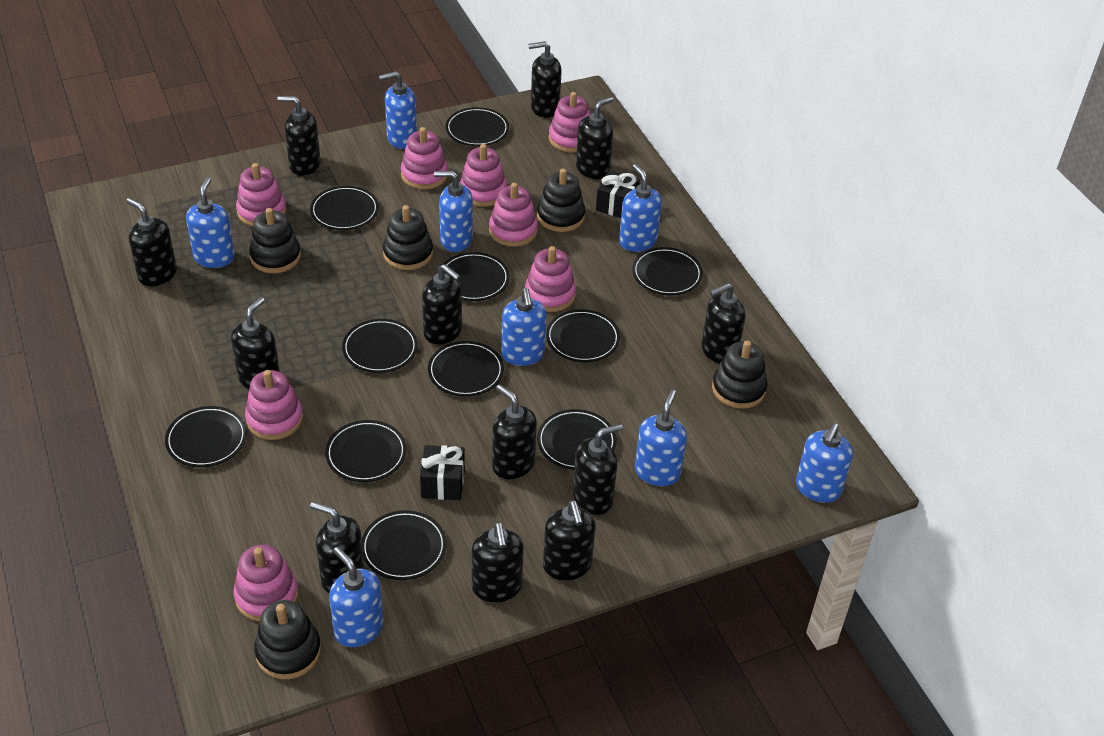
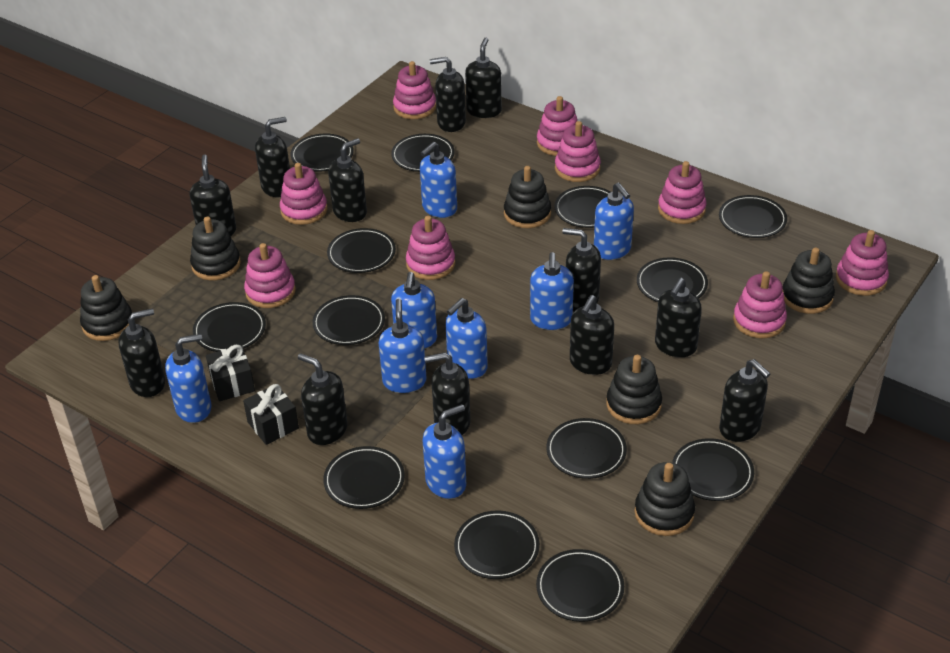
black plate: [165,406,247,467] [310,186,379,230] [325,420,406,482] [342,319,418,373] [362,510,447,580] [428,341,504,397] [444,252,510,301] [446,107,509,146] [537,409,617,470] [546,309,620,362] [632,247,703,295] = 11 -> [193,302,266,352] [290,134,354,172] [312,295,385,345] [323,446,405,509] [327,228,396,273] [391,134,455,172] [454,510,540,579] [536,549,624,622] [546,418,627,479] [555,186,610,228] [637,257,708,302] [672,438,754,501] [719,195,787,238] = 13
black stacking toy: [249,208,301,273] [254,600,321,679] [383,205,433,270] [537,169,585,232] [712,340,767,409] = 5 -> [80,275,132,341] [190,217,241,280] [504,166,551,228] [606,355,662,424] [635,462,695,536] [783,248,835,314] = 6
pink stacking toy: [233,545,298,622] [236,163,286,226] [245,370,303,440] [401,127,448,190] [460,144,507,207] [489,183,538,247] [525,246,576,312] [549,92,590,153] = 8 -> [244,243,296,308] [280,163,327,225] [393,61,436,119] [406,216,455,280] [537,96,577,156] [555,121,601,182] [658,161,706,224] [733,271,787,338] [836,230,889,296] = 9

